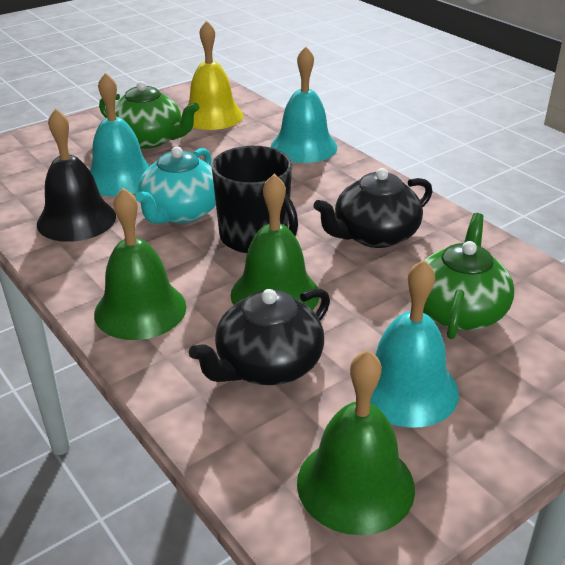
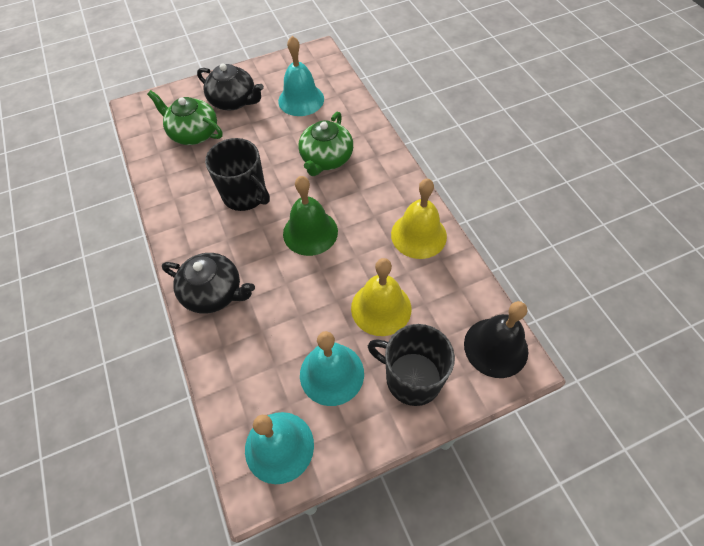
black mug: [212,146,298,253] = 1 -> [205,138,270,211] [368,324,455,406] = 2
green bell: [94,188,186,340] [231,174,319,310] [297,350,415,535] = 3 -> [283,176,338,256] = 1
turquoise teapot: [135,147,216,224] = 1 -> none = 0
yellow bell: [181,20,243,130] = 1 -> [351,258,411,336] [391,179,447,259] = 2

